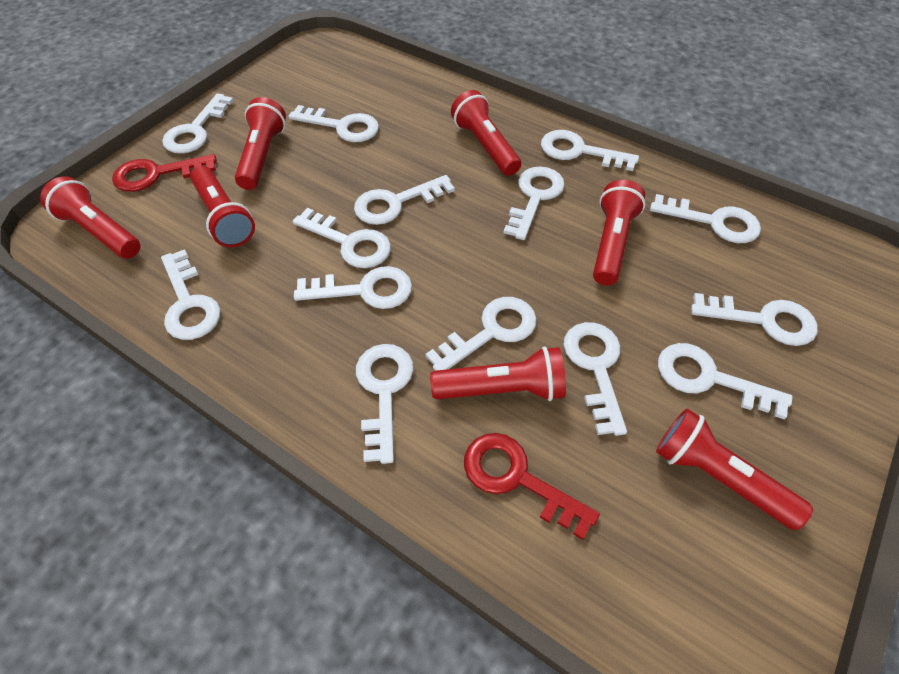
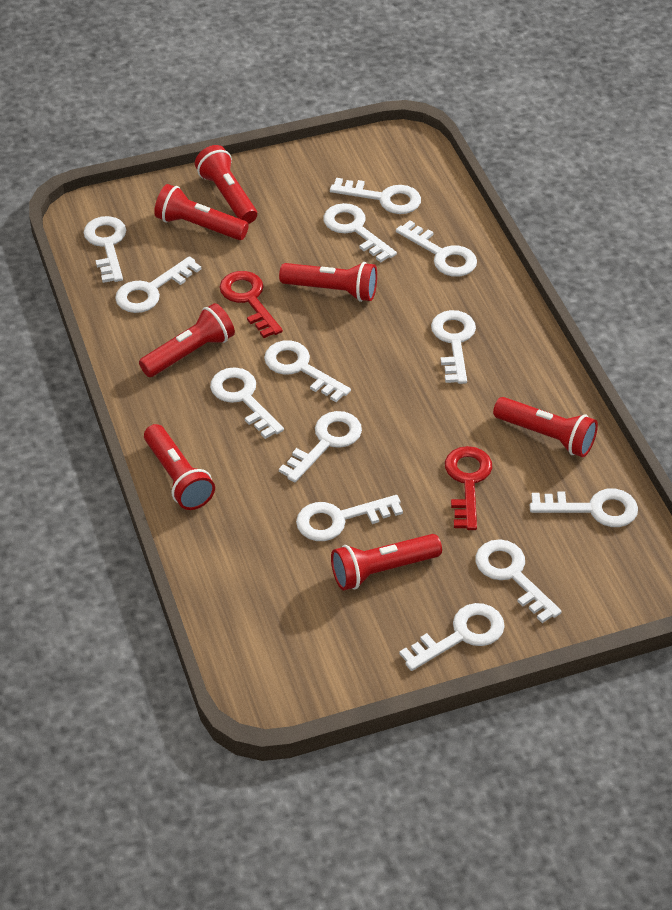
white key: [161,249,221,340] [162,93,234,154] [288,105,379,142] [293,208,391,268] [294,266,412,309] [354,175,455,225] [356,344,414,464] [426,297,537,371] [503,166,565,240] [541,130,639,171] [563,322,627,436] [650,194,761,243] [658,343,792,419] [691,293,818,346] = 14 -> [83,216,126,283] [115,256,201,313] [210,367,284,439] [264,340,351,402] [279,411,362,482] [296,495,403,541] [323,203,397,262] [330,178,421,214] [396,220,477,277] [399,603,505,671] [431,310,476,384] [475,539,562,623] [530,489,638,527] = 13

